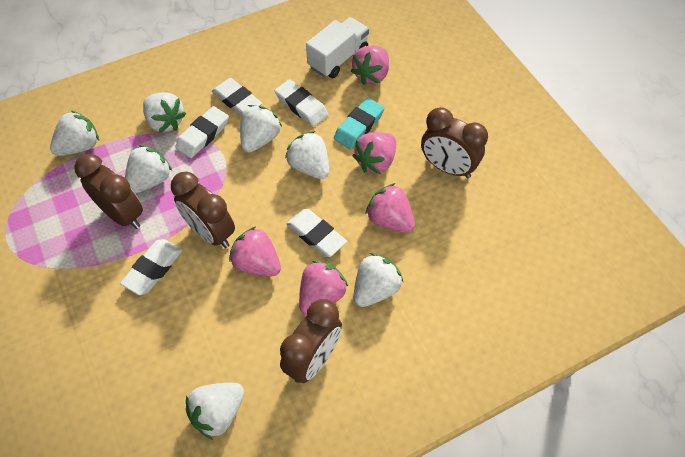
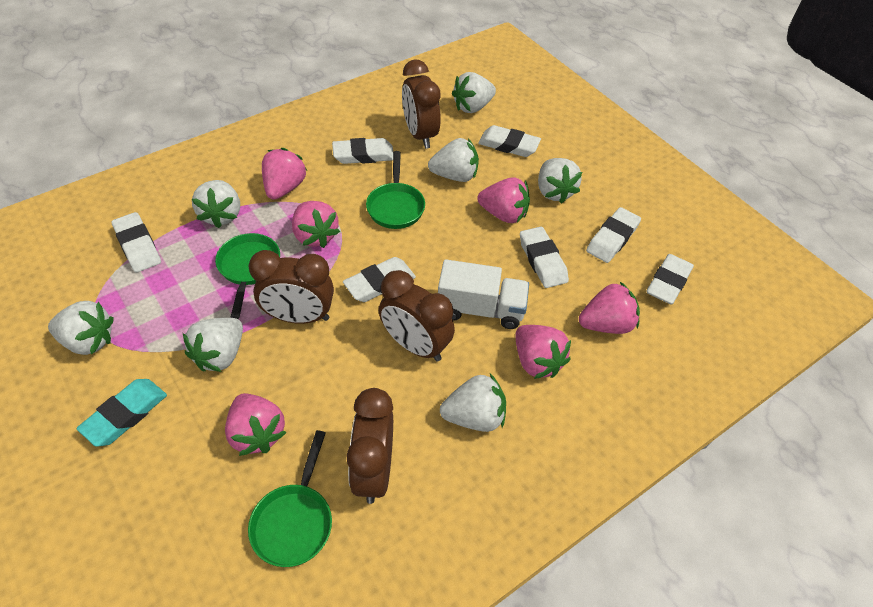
green pan: none = 0 -> [215,233,280,319] [248,430,332,567] [366,151,425,229] = 3
pink strawberry: [229,226,281,276] [299,260,348,315] [351,46,389,85] [353,132,396,174] [365,183,415,233] = 5 -> [225,393,287,456] [262,148,307,200] [292,201,340,248] [477,177,530,223] [515,325,571,379] [579,282,640,334] = 6
white eraser: [120,239,183,295] [176,106,229,158] [212,78,262,116] [275,79,328,126] [287,209,347,257] = 5 -> [112,212,161,273] [332,138,393,164] [343,257,416,302] [478,125,541,157] [520,227,569,288] [586,207,641,263] [646,254,694,305] = 7

